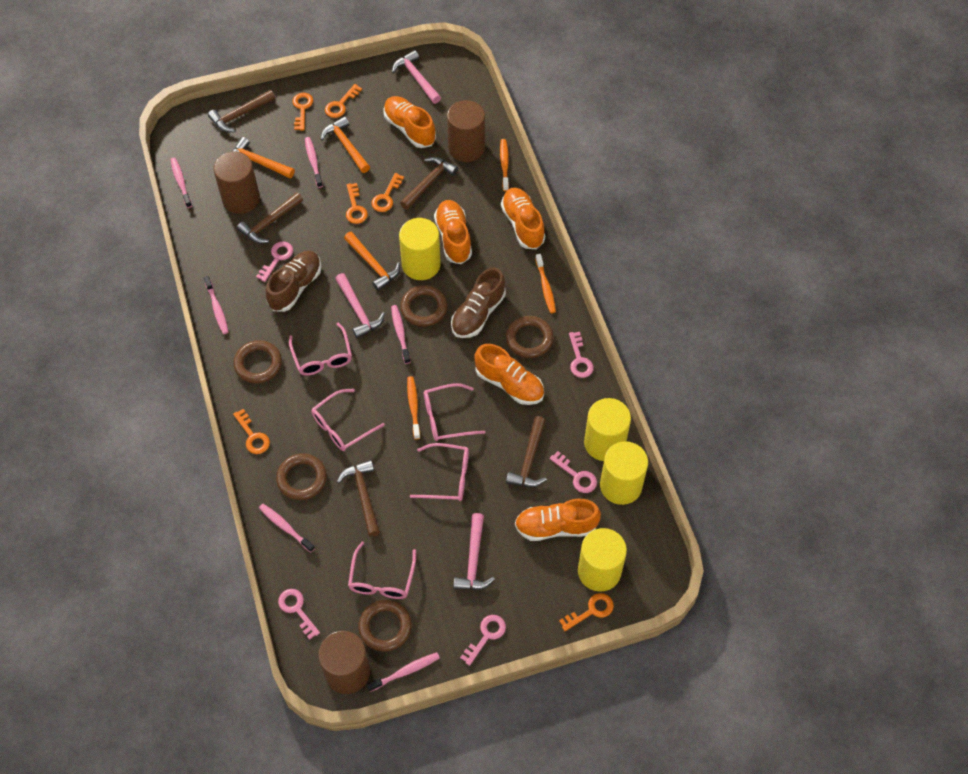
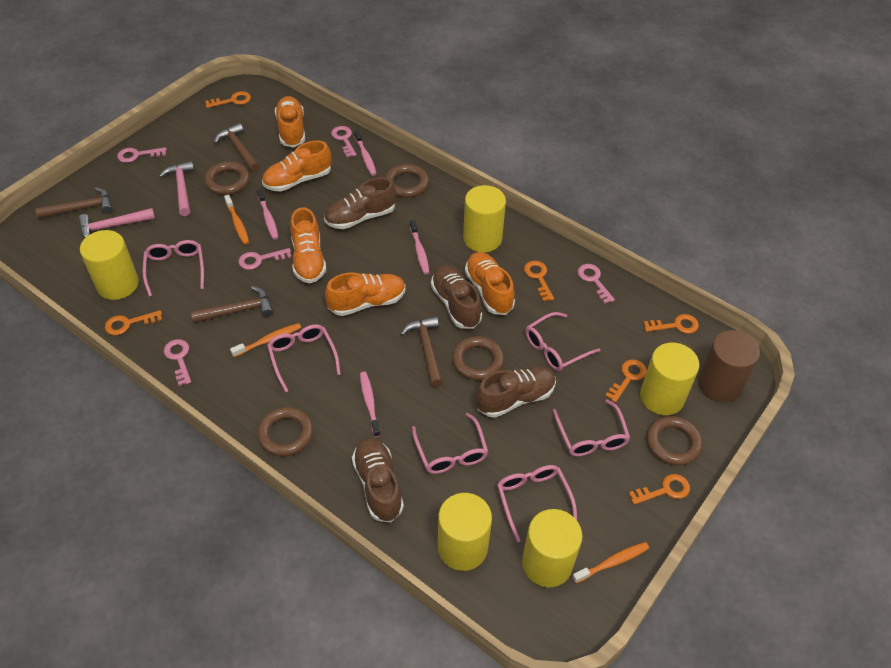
brown cylinder: [213,152,260,214] [318,631,370,694] [447,100,485,162] = 3 -> [698,330,760,402] = 1
brown hammer: [208,90,275,132] [237,192,303,243] [337,460,380,537] [400,157,458,210] [506,416,547,487] = 5 -> [35,187,113,219] [191,286,273,323] [214,123,260,172] [401,316,443,387] = 4
brown shoe: [266,251,321,312] [451,267,506,338] = 2 -> [324,177,396,229] [352,437,404,522] [431,265,482,329] [476,366,556,418] = 4
orange hammer: [232,137,295,178] [321,116,370,173] [344,232,400,291] = 3 -> none = 0
pink glasses: [289,323,352,376] [311,389,385,451] [348,542,416,599] [410,443,469,501] [424,383,485,441] = 5 -> [143,240,204,297] [267,324,341,393] [412,413,488,474] [497,465,577,542] [526,312,600,371] [553,399,630,456] = 6
pink hammer: [335,273,385,338] [392,50,441,104] [453,513,495,590] = 3 -> [78,208,155,238] [159,161,195,216] = 2
pink toothbrush: [170,158,192,208] [204,276,229,334] [259,504,315,553] [305,137,323,188] [367,652,440,692] [391,305,411,364] = 6 -> [257,189,279,240] [354,130,377,176] [360,372,381,437] [410,220,430,275] = 4
yellow cylinder: [399,218,441,280] [578,528,627,592] [584,398,631,461] [600,441,648,505] = 4 -> [80,230,139,300] [438,493,492,571] [463,185,506,252] [522,509,583,587] [640,343,699,415] = 5

